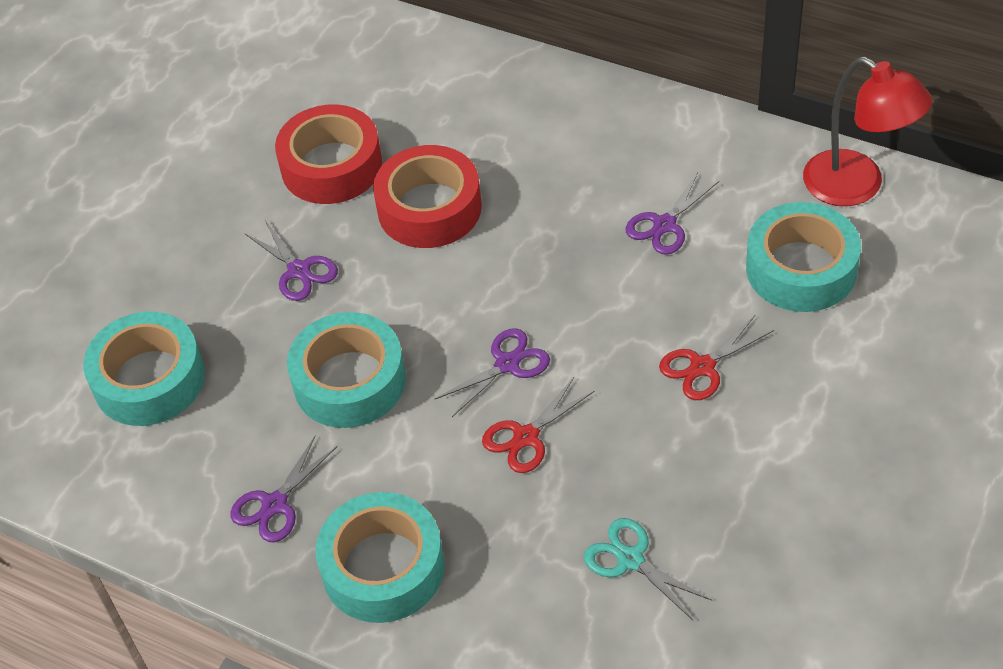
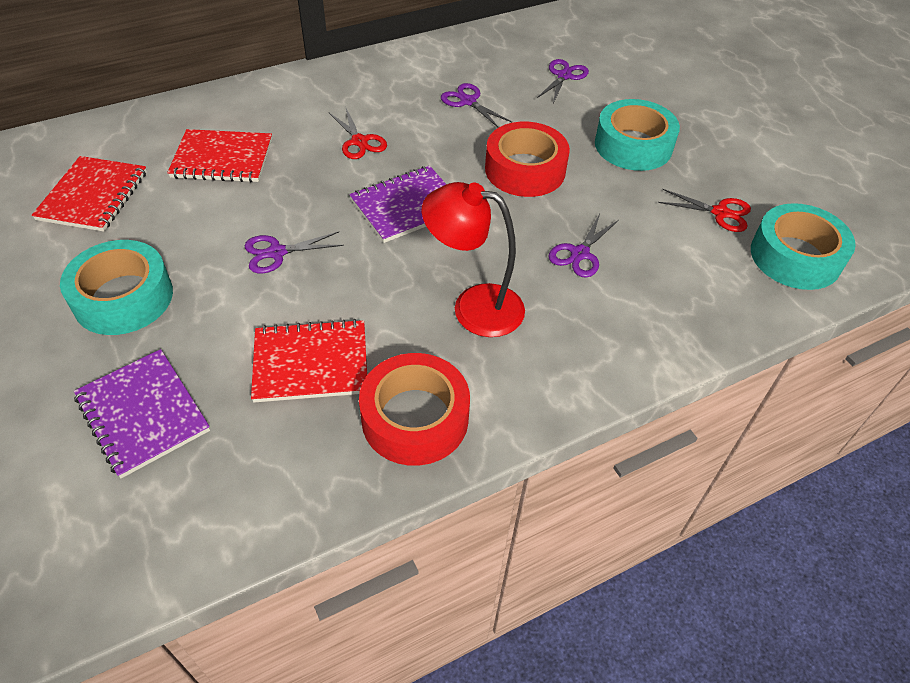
purple notebook: none = 0 -> [74,349,210,478] [349,166,446,243] = 2
red notebook: none = 0 -> [32,156,147,232] [167,129,272,182] [251,319,367,402] = 3
turquoise scissors: [584,518,712,620] = 1 -> none = 0
turquoise tape: [83,312,205,426] [287,312,406,428] [315,492,445,623] [746,202,861,312] = 4 -> [60,240,173,335] [595,99,680,171] [751,203,856,290] = 3

